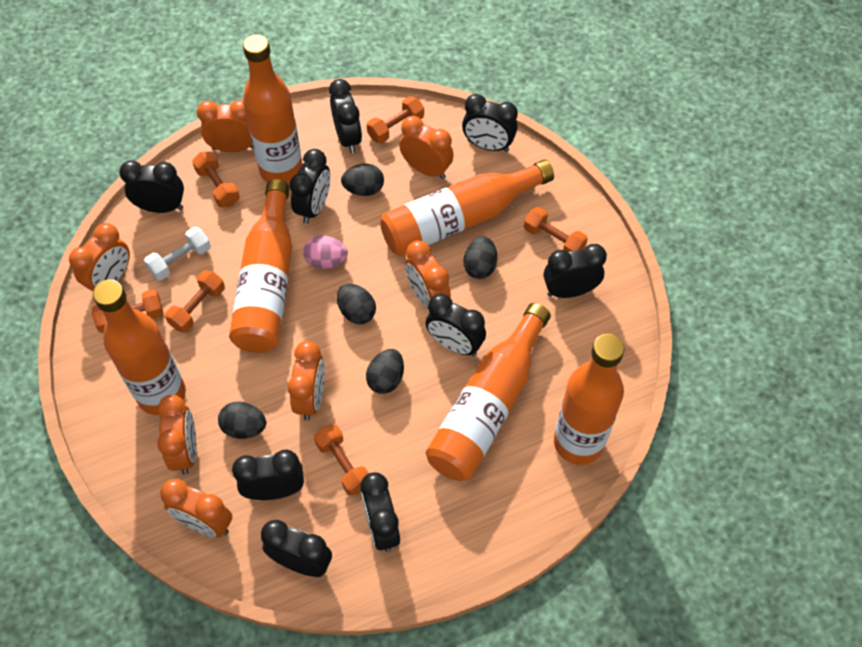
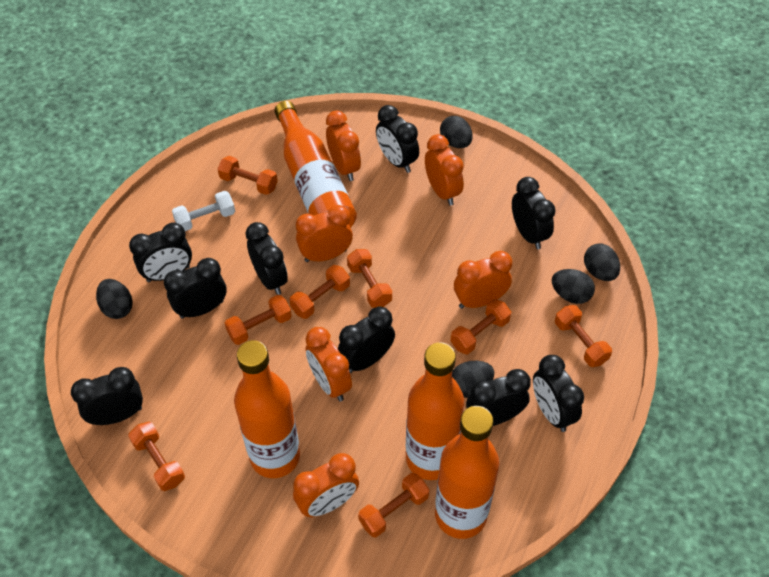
orange bottle: [93,279,186,415] [229,179,292,353] [243,34,303,184] [380,160,554,256] [426,303,551,481] [554,334,625,465] = 6 -> [234,340,300,478] [274,101,357,228] [406,342,464,480] [435,406,499,539] = 4
orange clock: [69,223,130,291] [157,395,197,475] [160,479,232,537] [197,100,253,152] [288,341,325,420] [399,116,454,179] [405,240,451,309] = 7 -> [293,453,359,517] [296,205,353,262] [306,327,352,401] [326,110,361,181] [425,134,464,206] [454,251,512,309] = 6
orange dumbbell: [92,289,163,333] [165,270,225,333] [192,152,240,207] [314,424,369,496] [367,96,424,144] [524,207,588,252] = 6 -> [128,422,185,491] [218,156,278,195] [225,295,292,345] [289,265,350,319] [347,249,392,308] [358,473,429,537] [451,299,511,354] [555,305,612,367] = 8
pink egg: [303,235,348,269] = 1 -> none = 0

